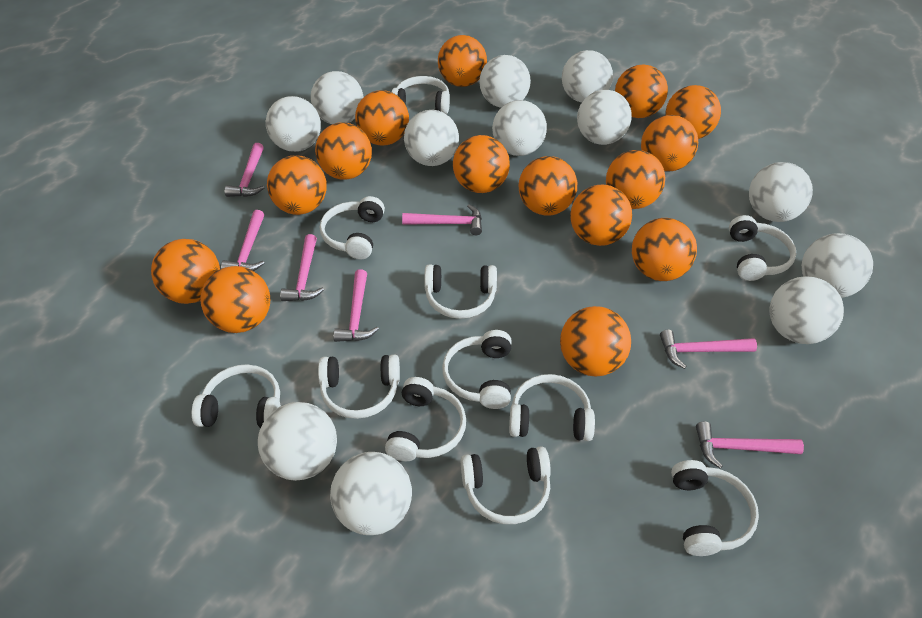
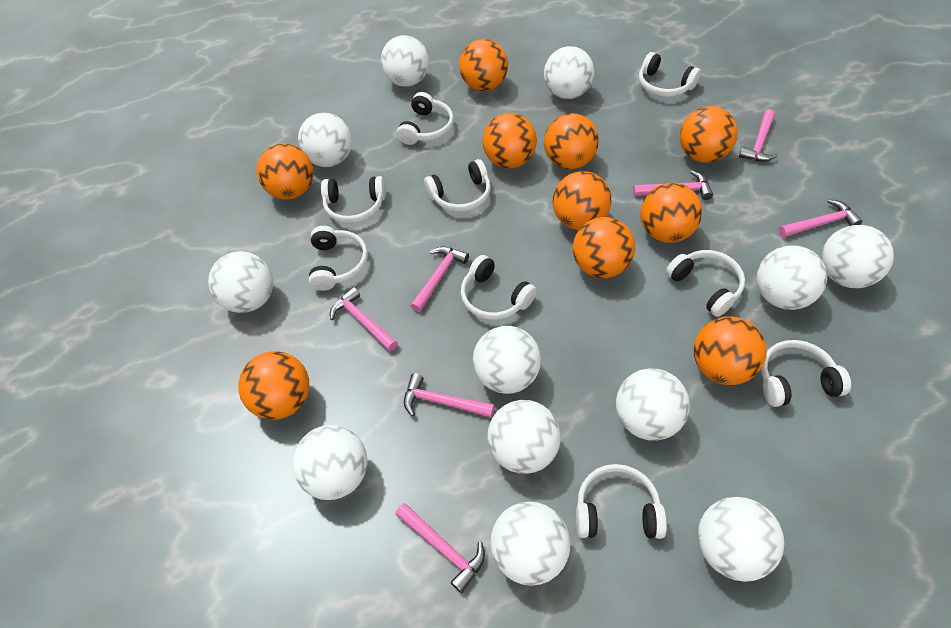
orange ball: [151,239,220,304] [200,266,270,333] [267,155,327,215] [315,122,372,180] [355,90,409,145] [438,35,487,87] [453,135,510,193] [519,156,577,216] [560,306,631,376] [570,184,632,246] [606,150,665,209] [615,65,668,118] [632,218,697,281] [641,115,698,172] [665,85,721,139] = 15 -> [238,351,309,420] [257,144,313,200] [459,39,508,91] [483,113,537,168] [544,113,599,169] [553,171,611,230] [573,217,635,278] [640,183,702,243] [680,106,738,163] [694,316,767,385] = 10
white headphones: [192,364,281,428] [318,355,400,419] [320,196,385,259] [385,377,466,461] [392,76,450,114] [424,265,497,319] [442,330,512,409] [461,446,551,524] [509,374,595,441] [671,460,759,556] [729,215,796,281] = 11 -> [309,226,368,291] [321,176,386,223] [397,92,454,145] [424,159,491,212] [461,255,537,320] [576,464,667,539] [639,52,701,97] [666,250,745,317] [761,340,851,407] = 9

